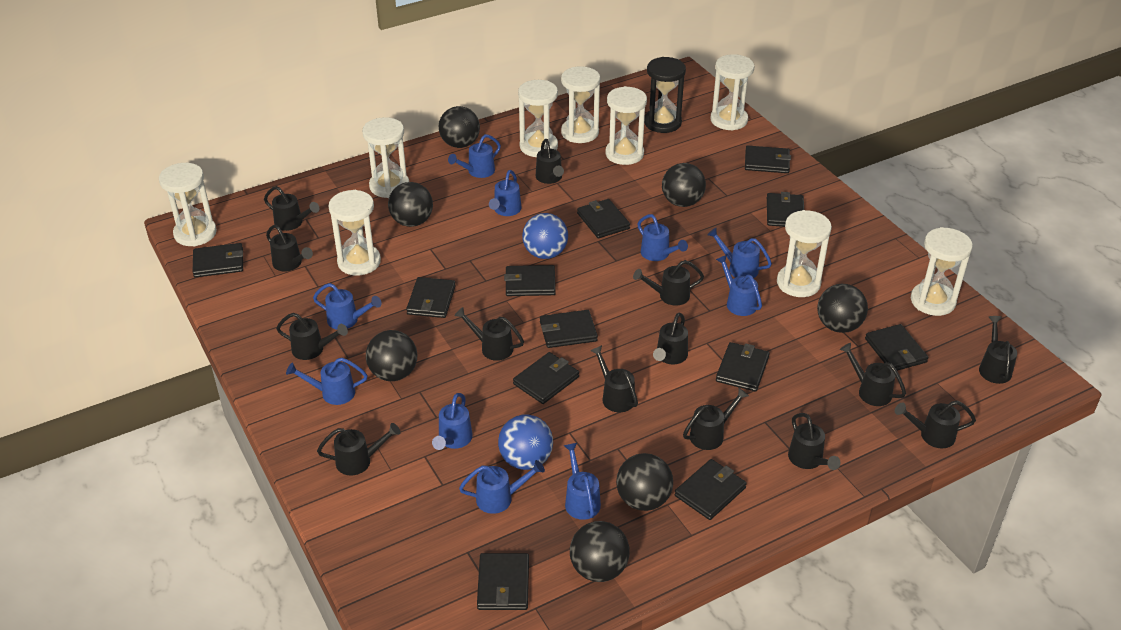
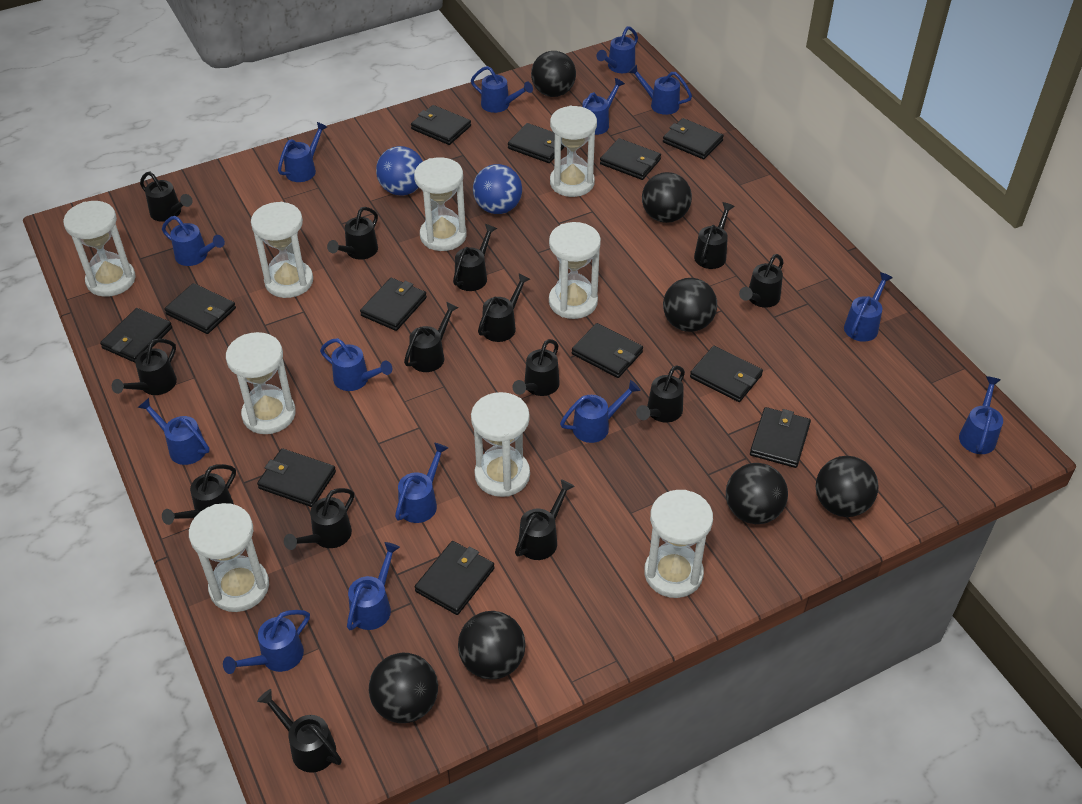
black hourglass: [644,57,686,133] = 1 -> none = 0
blue watering can: [286,358,368,405] [313,283,381,329] [432,393,473,450] [448,134,501,178] [459,460,545,514] [489,170,521,216] [564,443,601,520] [637,214,688,261] [707,228,772,278] [716,255,762,316] = 10 -> [137,398,210,465] [162,216,225,266] [223,610,310,674] [278,122,327,182] [320,338,392,391] [347,542,400,630] [395,443,448,523] [471,66,533,113] [560,380,641,443] [582,78,625,135] [596,26,638,73] [628,64,692,115] [844,272,893,342] [959,376,1003,454] = 14

